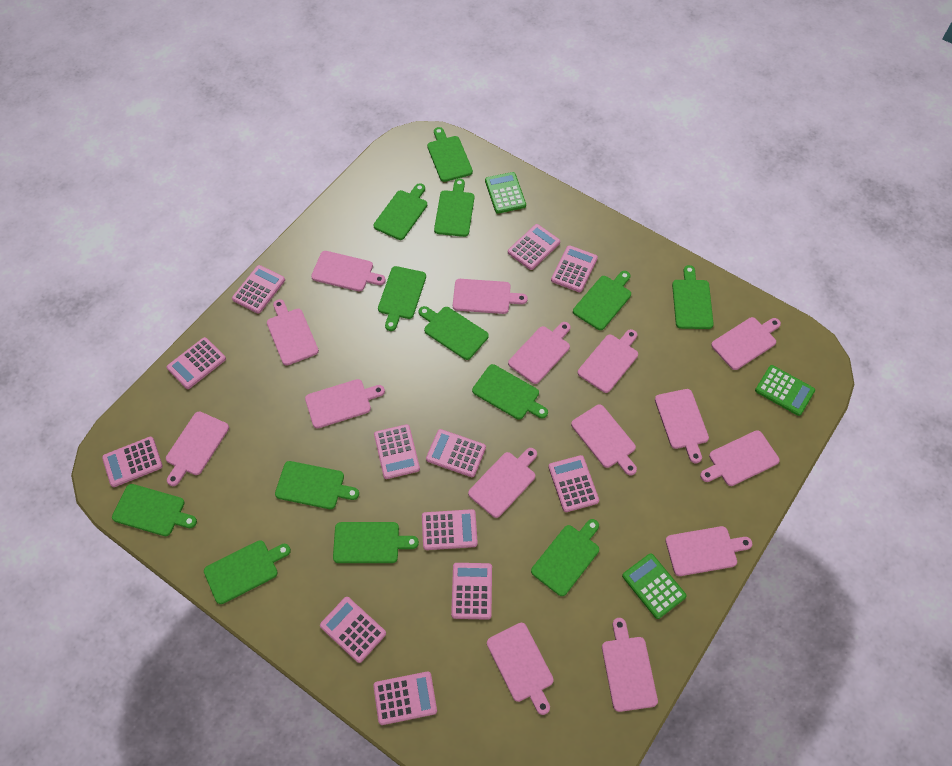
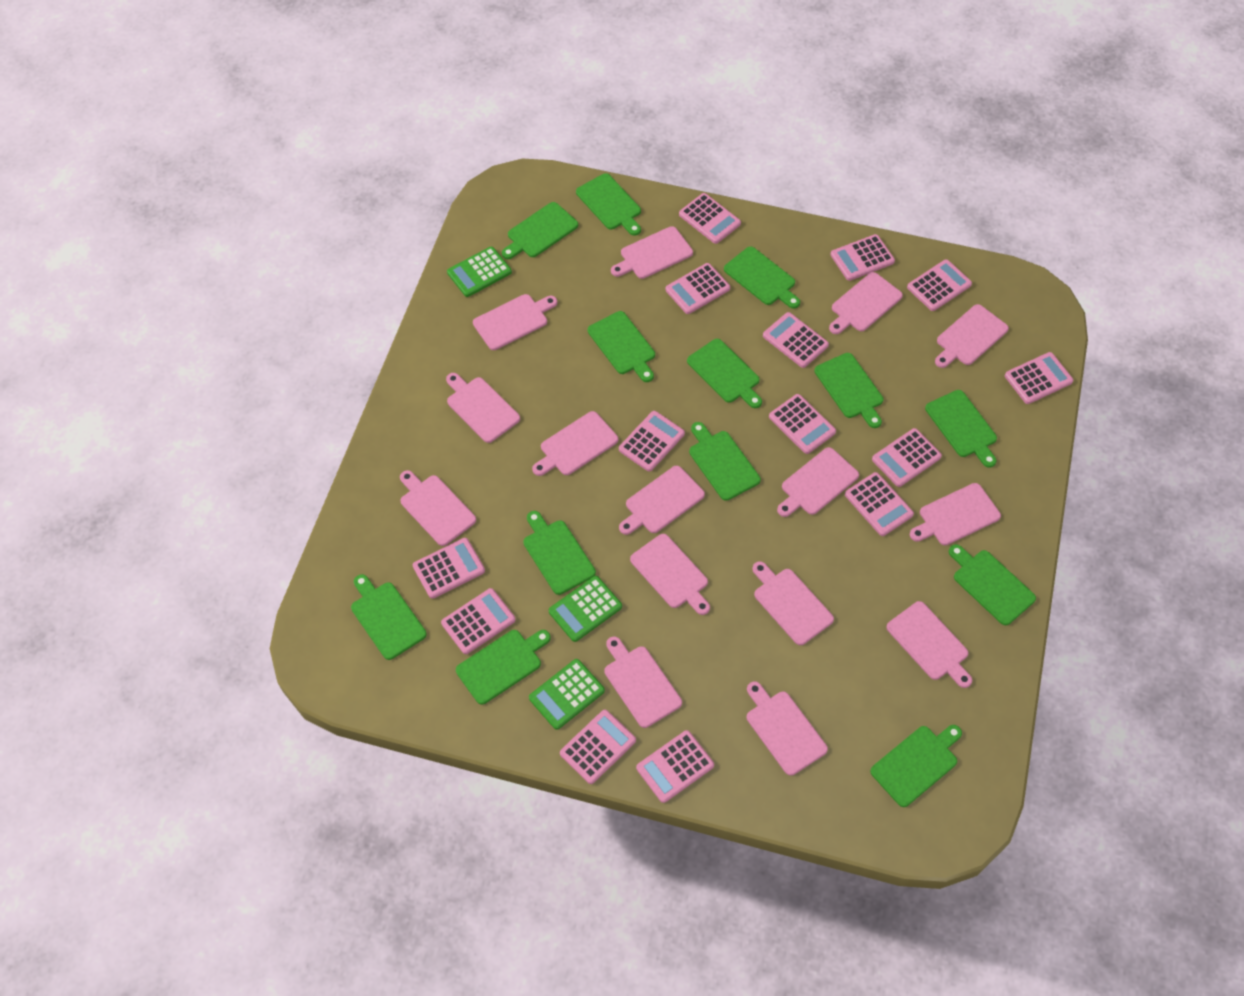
pink calculator: [102,437,163,487] [167,337,226,389] [232,265,285,314] [320,597,386,663] [373,672,437,725] [374,424,420,479] [422,509,478,550] [426,429,486,477] [451,563,492,620] [508,224,560,270] [548,455,599,512] [551,245,598,292] = 12 -> [413,538,485,599] [441,588,516,654] [560,710,636,784] [619,411,685,472] [636,730,714,803] [665,263,730,314] [679,193,741,244] [763,312,829,368] [769,394,836,454] [830,234,895,281] [845,472,914,536] [872,428,942,487] [907,259,972,311] [1005,352,1073,404] = 14

